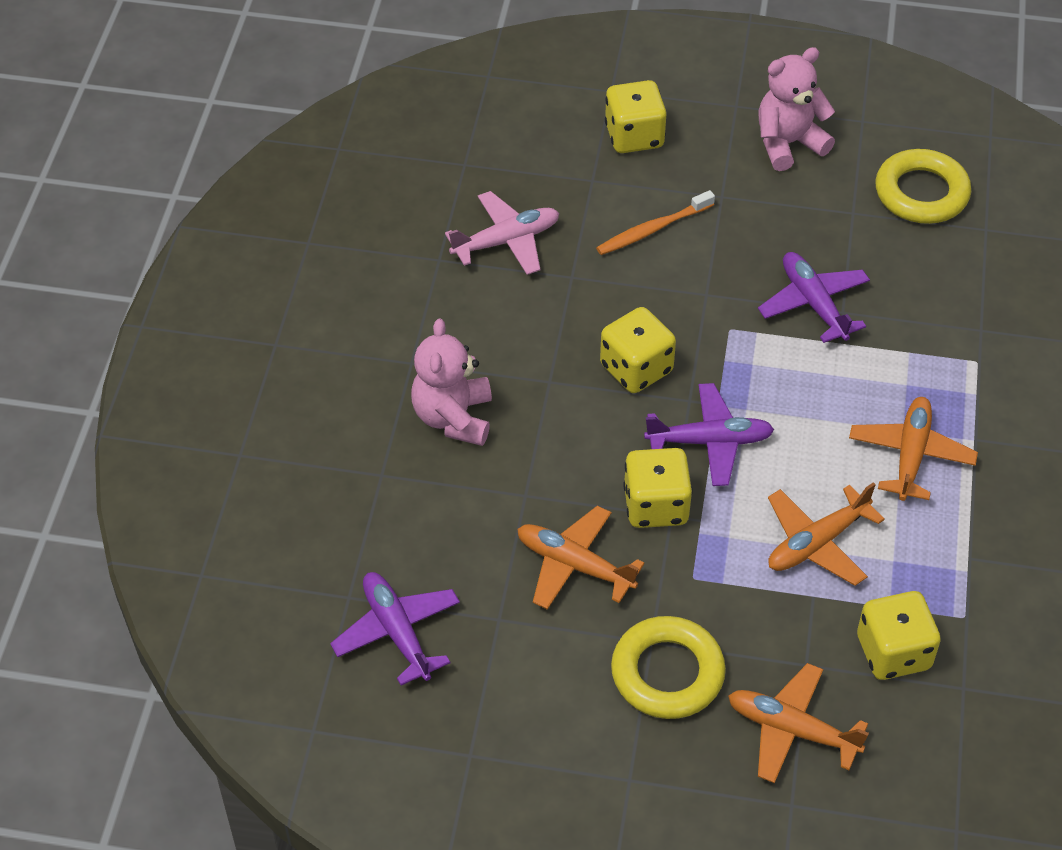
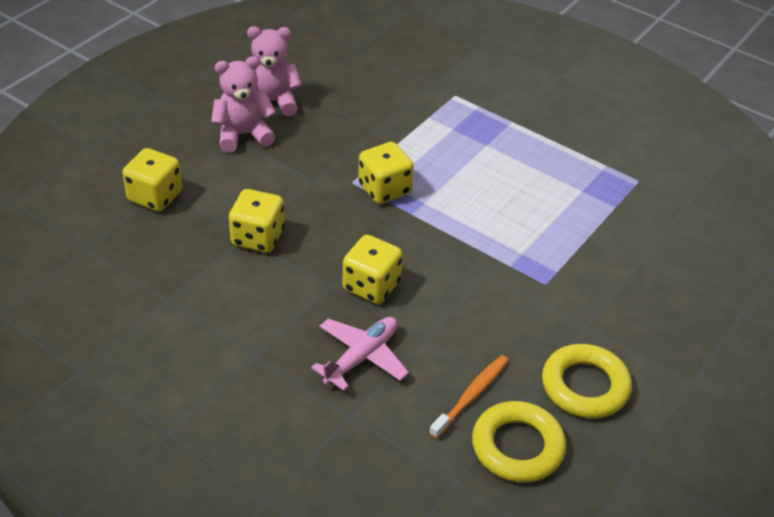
orange plane: [517,506,644,609] [728,663,869,783] [768,482,885,586] [849,397,978,501] = 4 -> none = 0
purple plane: [330,572,460,685] [644,383,774,486] [758,252,870,343] = 3 -> none = 0

